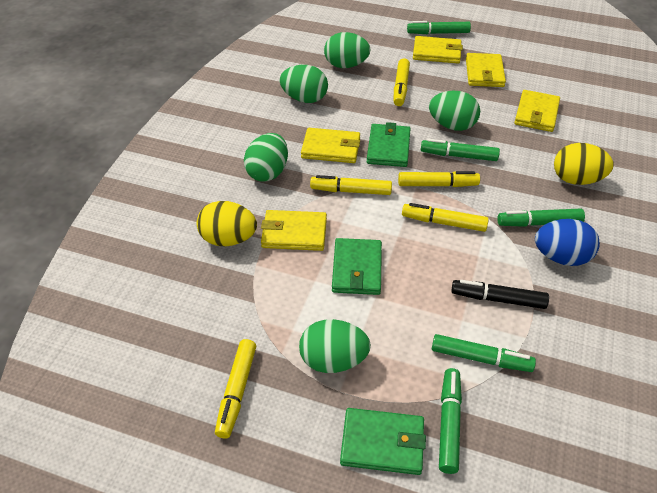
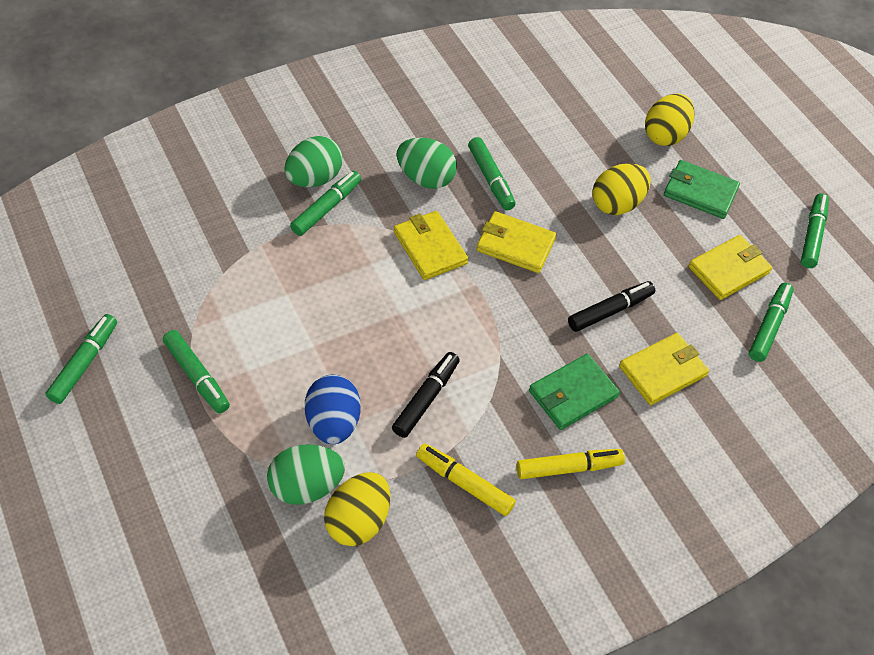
black marker: [451,280,549,309] = 1 -> [392,352,460,438] [568,281,655,332] = 2
green egg: [244,133,288,182] [280,65,328,103] [299,319,371,373] [324,32,371,68] [429,91,480,131] = 5 -> [267,444,345,505] [284,136,343,187] [397,138,457,189] = 3
green marker: [407,21,471,34] [421,139,500,161] [432,334,536,372] [439,368,462,474] [497,208,585,227] = 5 -> [45,314,117,404] [163,330,230,414] [290,171,361,236] [468,137,516,210] [749,283,794,362] [801,193,829,268] = 6
green wallet: [332,238,382,295] [340,408,426,475] [367,122,411,167] = 3 -> [529,354,620,430] [664,160,740,219] = 2
yellow egg: [197,201,257,247] [554,143,614,185] = 2 -> [324,472,390,546] [592,163,651,215] [645,93,695,146] = 3
yellow marker: [215,339,256,439] [310,175,392,195] [394,58,410,106] [398,171,480,187] [402,203,489,232] = 5 -> [416,443,516,516] [516,449,625,479] = 2
yellow wallet: [261,210,327,251] [301,128,360,163] [413,36,463,63] [466,53,506,87] [514,90,560,132] = 5 -> [394,211,468,280] [476,211,556,273] [619,333,709,405] [689,235,772,300] = 4

